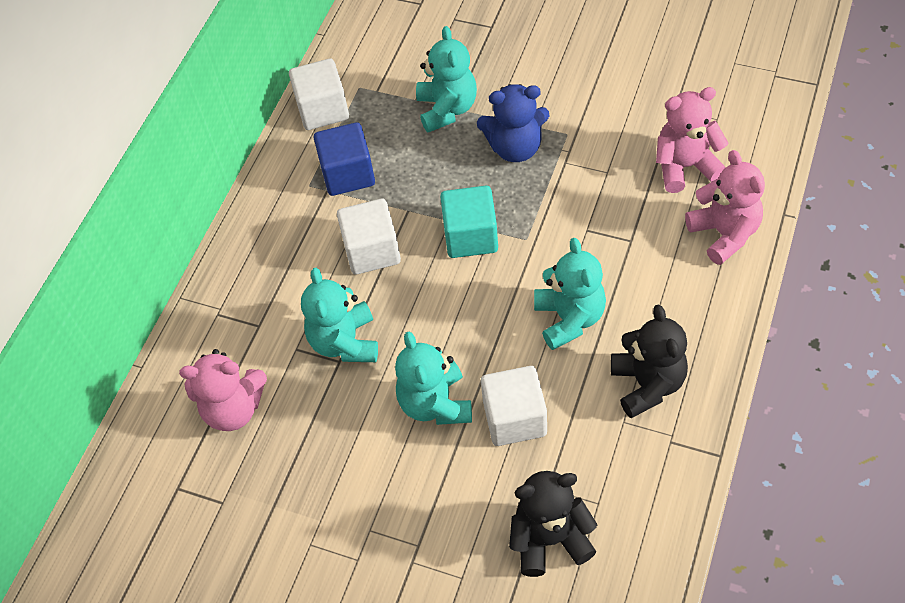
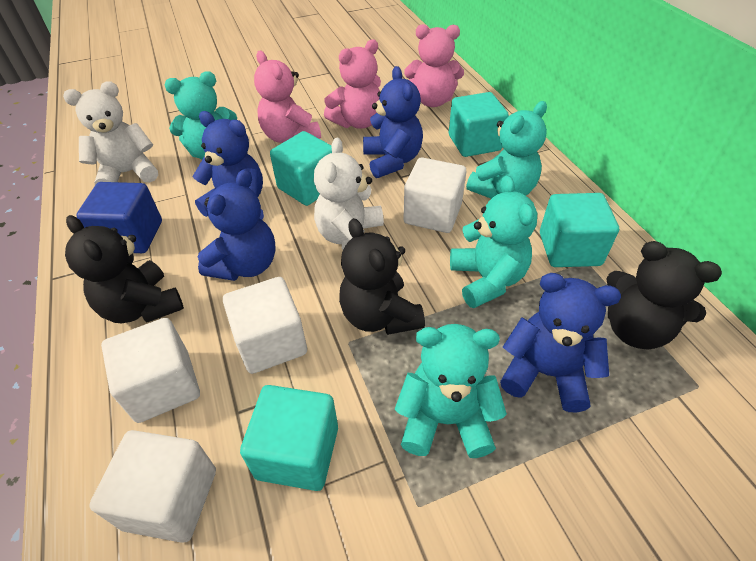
black teddy bear: [509,471,598,577] [611,304,688,418] = 2 -> [65,215,184,323] [339,218,425,335] [606,241,722,350] = 3
blue teddy bear: [477,84,549,162] = 1 -> [192,111,263,217] [198,169,276,281] [363,66,423,178] [500,273,621,413] = 4
turquoise cube: [440,186,498,258] = 1 -> [240,385,338,491] [270,131,332,206] [449,92,509,157] [540,193,619,267] = 4
white cube: [289,58,349,130] [337,199,401,275] [481,366,547,446] = 3 -> [89,430,216,543] [101,318,200,423] [223,277,307,374] [403,157,466,233] = 4
white teddy bear: none = 0 -> [63,81,158,185] [314,138,384,250] = 2

